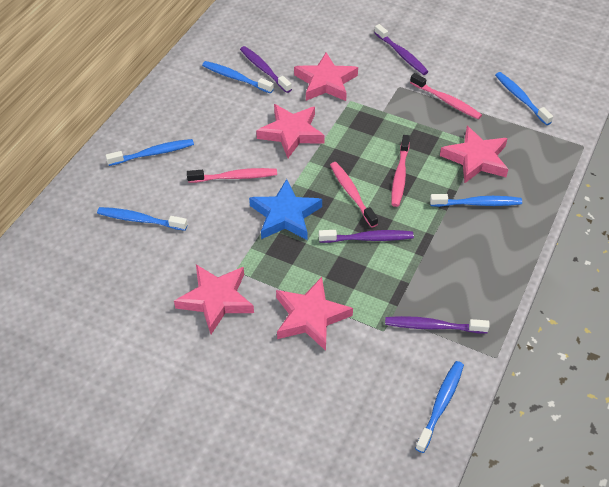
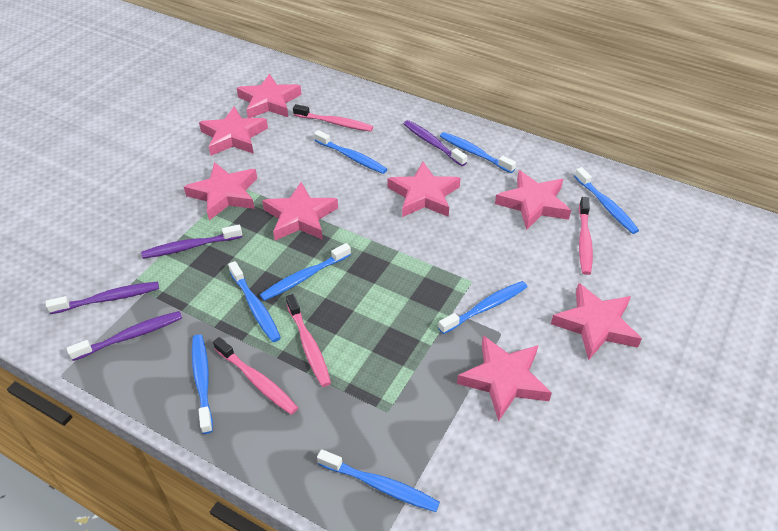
blue star: [249,179,322,240] = 1 -> none = 0
blue toothbrush: [97,207,188,231] [105,139,194,166] [202,61,274,94] [415,361,464,453] [430,194,522,207] [495,72,553,125] = 6 -> [192,334,213,434] [228,261,281,342] [260,243,351,301] [314,130,387,174] [317,449,440,512] [438,281,527,334] [440,132,516,173] [574,167,639,234] = 8
pink star: [174,264,254,334] [256,104,325,158] [276,277,353,351] [294,53,358,101] [440,126,508,184] = 5 -> [184,162,257,220] [199,106,268,156] [237,74,302,118] [262,182,338,240] [388,162,461,217] [457,335,552,422] [495,170,571,230] [551,283,642,360] = 8

